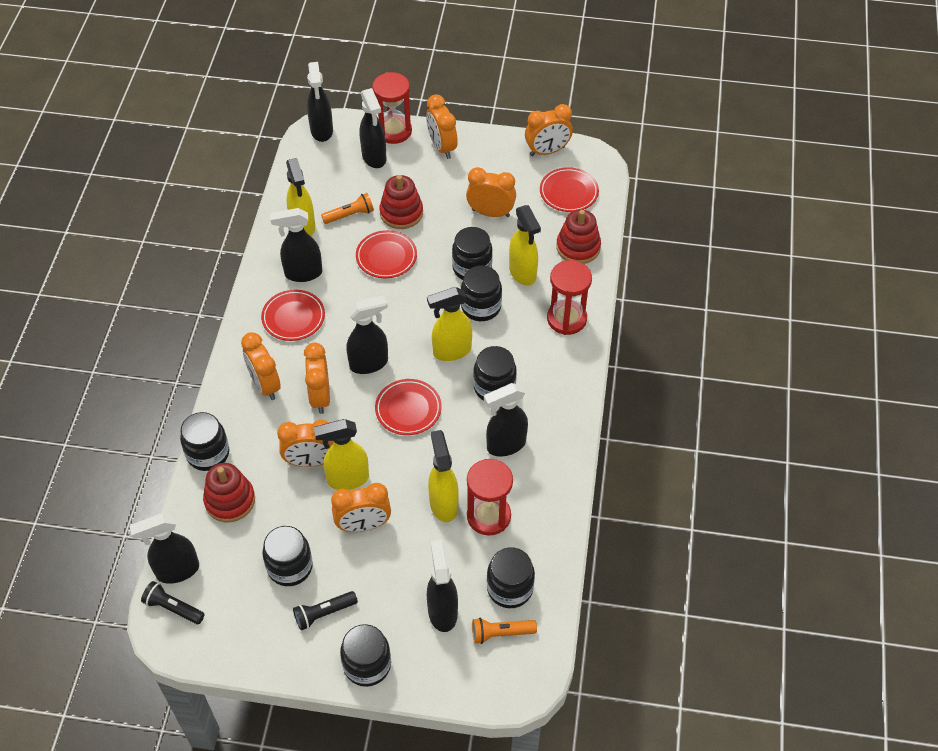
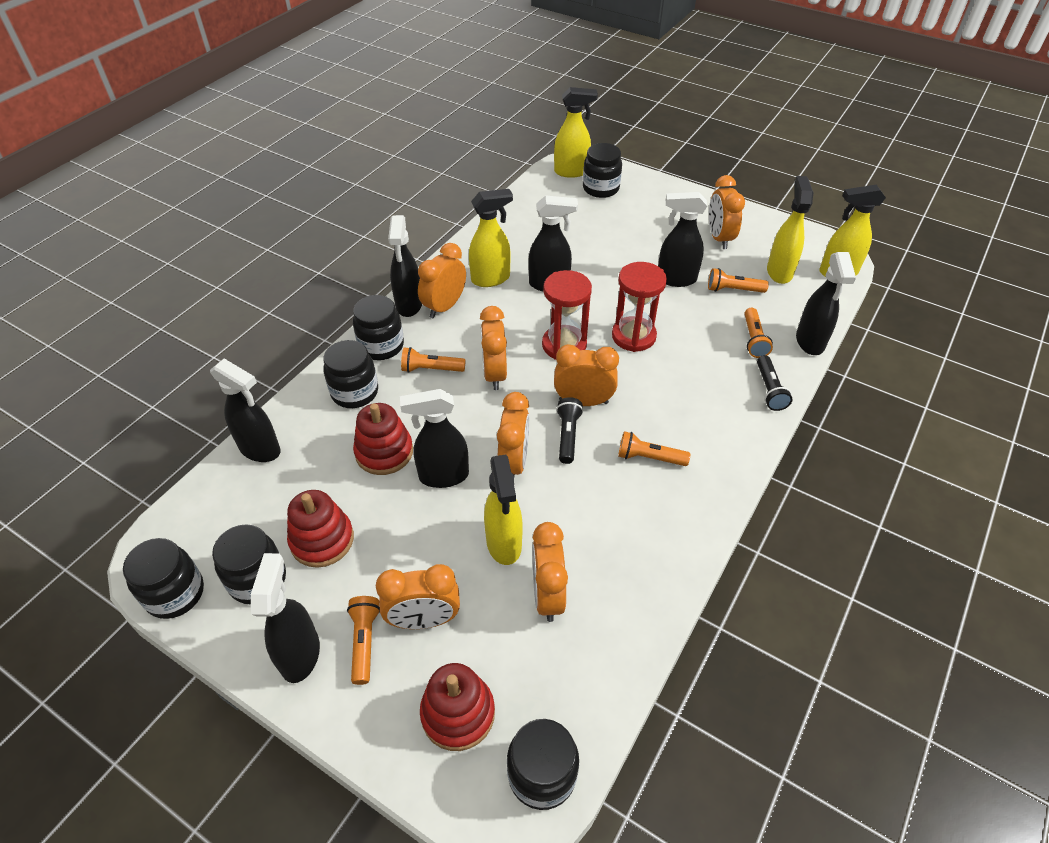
black jar: [180,412,229,471] [262,526,313,586] [340,624,391,687] [452,227,493,280] [461,266,502,321] [473,346,517,401] [487,547,535,608] = 7 -> [123,538,204,619] [212,524,286,604] [323,340,378,408] [353,295,404,360] [507,719,579,810] [583,143,622,198] = 6
orange flashlight: [321,193,374,224] [472,618,537,644] = 2 -> [347,596,380,685] [401,347,466,373] [618,431,690,466] [708,268,769,293] [745,308,773,358] = 5
red hourglass: [372,72,412,144] [467,459,513,535] [547,260,592,335] = 3 -> [542,270,592,360] [612,262,667,352] = 2
red plate: [261,290,325,341] [356,230,417,278] [375,379,442,435] [540,167,599,212] = 4 -> none = 0

